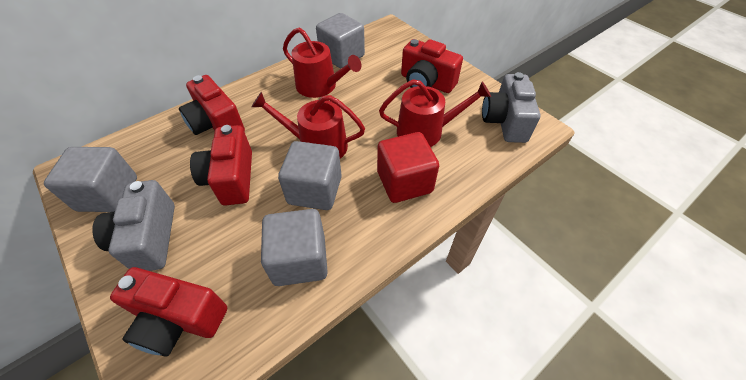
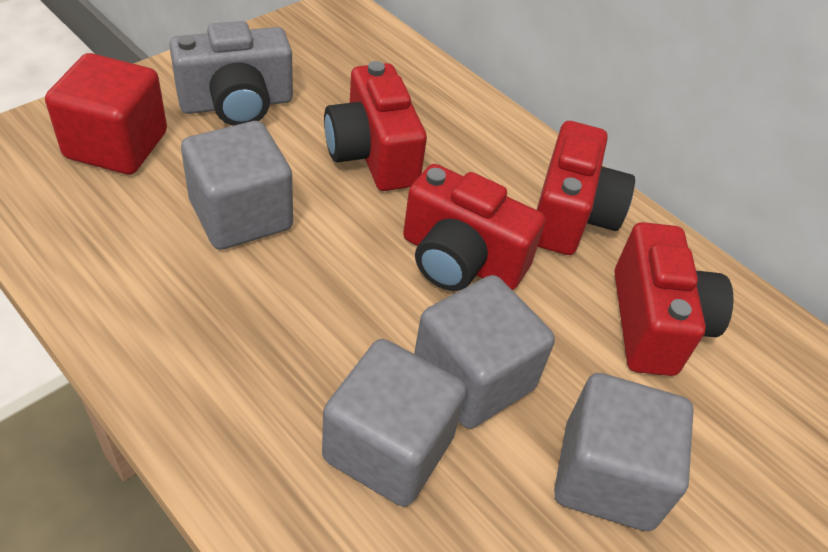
grey camera: [92,180,175,271] [482,72,540,143] = 2 -> [169,21,293,126] = 1
red watering can: [252,92,365,159] [283,27,362,98] [379,79,491,147] = 3 -> none = 0

